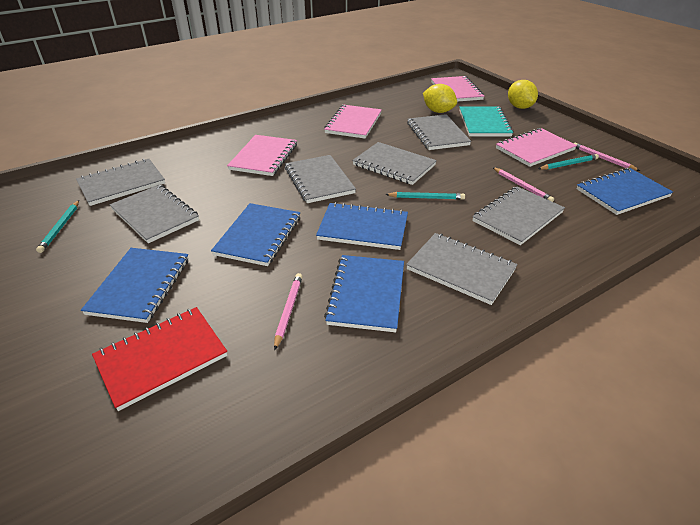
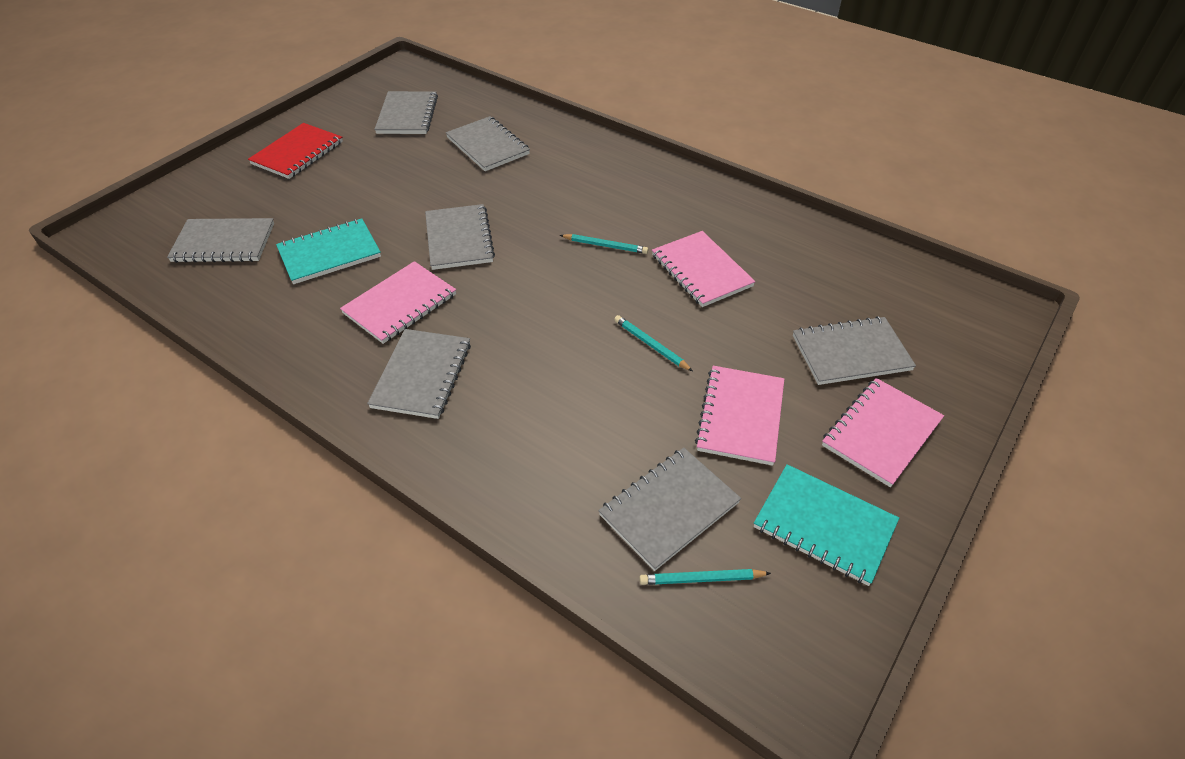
blue notebook: [81,248,189,323] [211,203,300,266] [316,202,408,250] [324,255,404,332] [577,168,673,215] = 5 -> none = 0
pink pencil: [274,273,303,350] [492,167,554,202] [573,143,640,171] = 3 -> none = 0
turquoise notebook: [459,106,514,137] = 1 -> [276,218,381,284] [754,464,899,586] = 2
yellow lemon: [423,84,457,113] [508,80,538,109] = 2 -> none = 0

